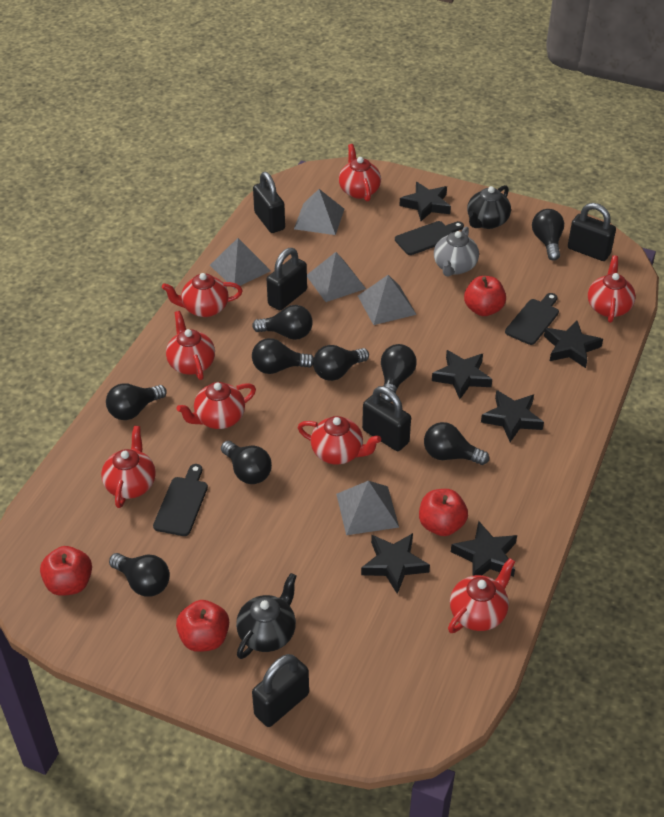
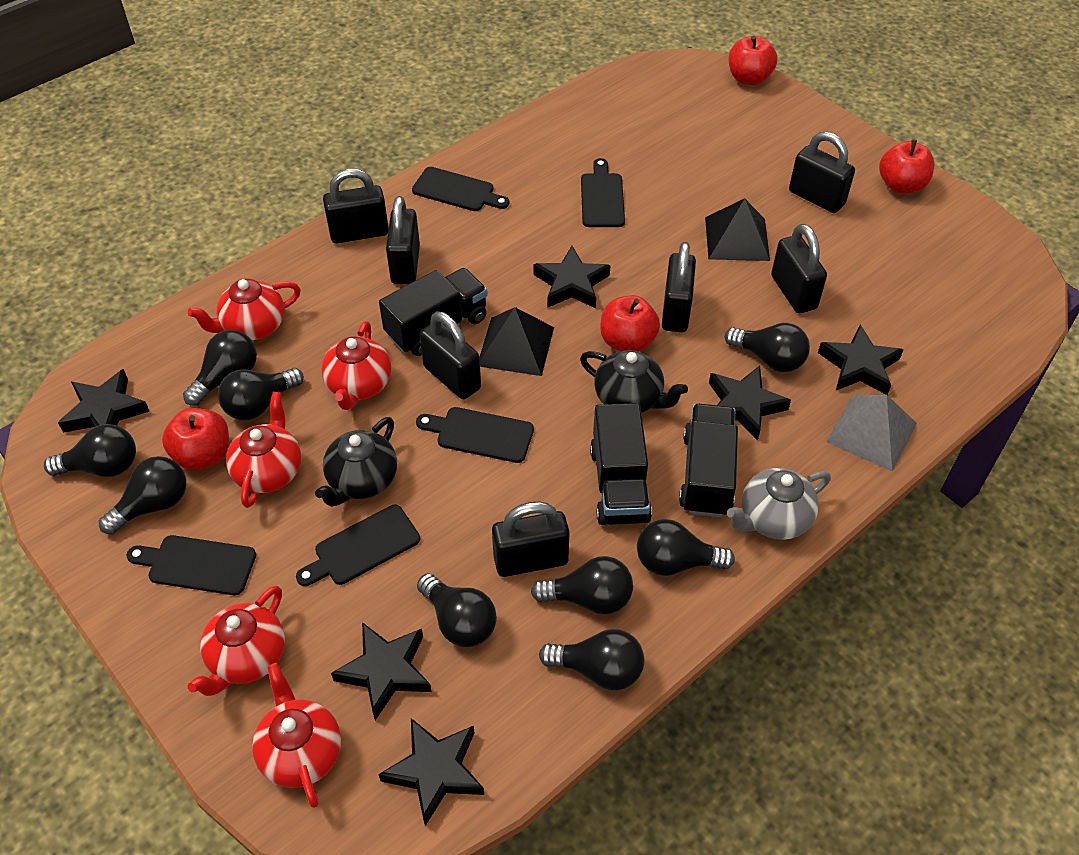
black cutting board: [153,464,208,536] [395,221,464,255] [505,293,559,345] = 3 -> [126,535,256,595] [296,505,420,586] [412,167,509,211] [416,407,534,463] [581,158,625,227] = 5
black padlock: [252,654,309,727] [253,172,285,233] [267,248,307,311] [362,386,411,451] [568,203,616,261] = 5 -> [323,169,389,243] [386,196,420,284] [420,311,481,399] [492,501,570,577] [662,242,696,332] [771,224,827,313] [789,132,855,213] = 7
black pyramid: none = 0 -> [479,307,554,376] [705,198,770,261] = 2
black truck: none = 0 -> [379,268,488,356] [590,403,652,525] [679,404,738,517] = 3
grey pyramid: [210,238,271,289] [294,189,344,235] [307,252,366,302] [336,481,399,535] [358,275,417,325] = 5 -> [826,395,917,472] = 1
red teapot: [101,426,156,508] [162,273,243,317] [166,311,215,380] [177,382,256,429] [297,416,381,465] [339,144,381,202] [448,558,515,633] [588,256,636,323] = 8 -> [188,279,301,340] [188,586,285,696] [226,392,301,508] [252,663,341,808] [321,321,391,410] = 5

